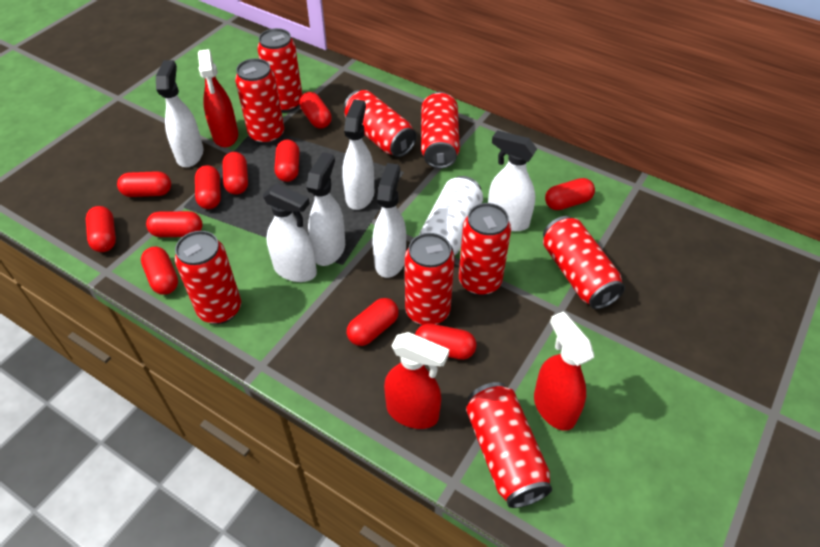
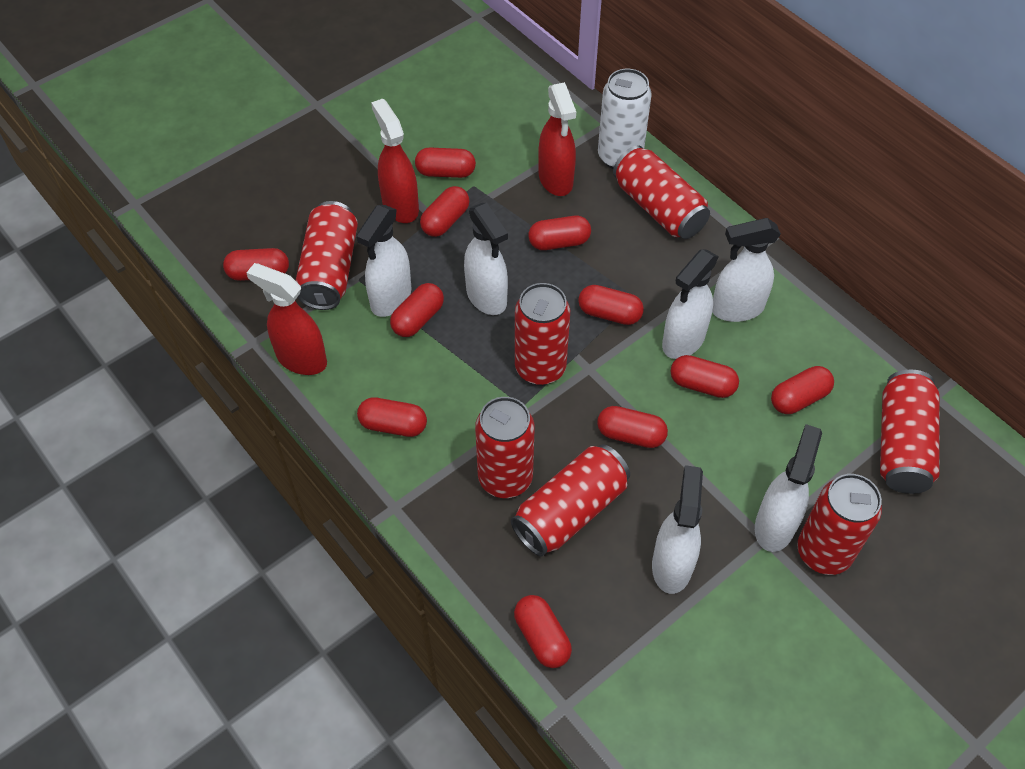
red can: [175,231,241,324] [235,58,284,145] [257,28,303,113] [343,90,417,157] [405,233,455,325] [421,92,460,169] [459,203,511,296] [466,382,552,508] [543,216,625,309] = 9 -> [296,201,358,310] [475,397,535,498] [511,444,630,557] [515,283,570,385] [613,145,710,239] [797,474,882,575] [880,370,940,494] = 7

